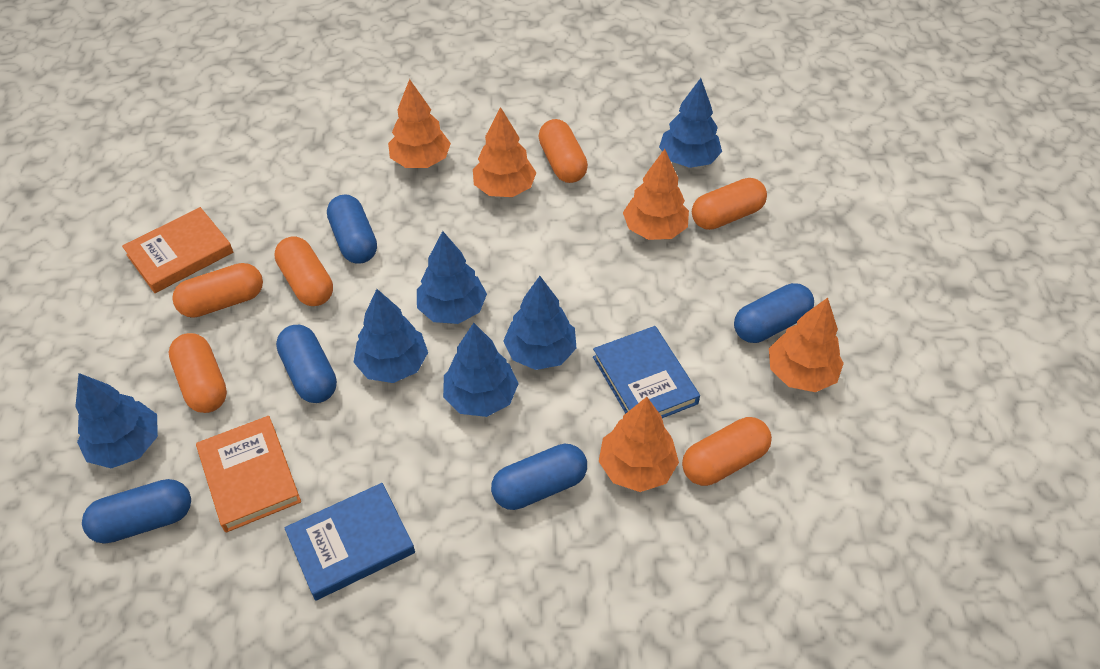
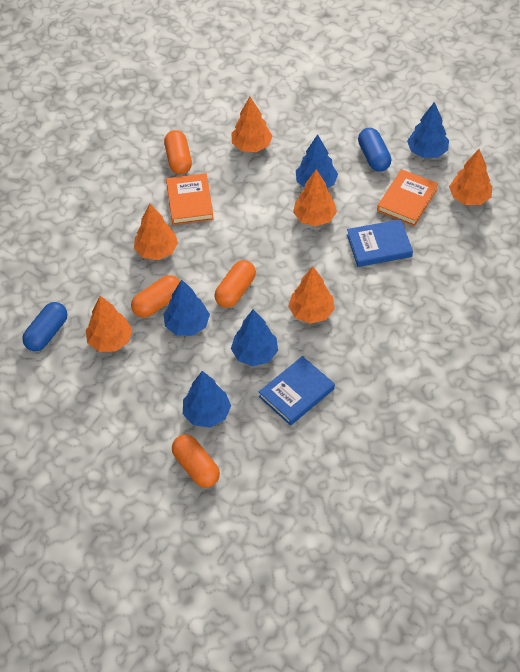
blue capsule: [82,479,191,543] [276,325,337,403] [327,194,377,264] [491,443,587,510] [734,283,814,343] = 5 -> [22,302,67,351] [358,128,391,172] = 2
blue tree: [75,373,158,468] [354,289,428,383] [417,231,487,324] [443,323,519,417] [503,276,577,370] [659,78,722,168] = 6 -> [164,279,210,336] [183,371,231,428] [231,309,278,366] [296,135,338,188] [407,102,449,158] = 5
orange capsule: [169,333,227,413] [172,263,263,318] [274,236,333,306] [538,119,588,183] [682,417,772,486] [692,178,767,230] = 6 -> [131,275,180,318] [164,130,192,175] [172,435,220,488] [214,260,256,308] = 4
orange tree: [388,79,451,168] [473,107,537,197] [599,397,679,492] [623,149,689,240] [769,298,844,392] = 5 -> [86,296,132,352] [134,204,178,260] [231,97,273,152] [288,266,335,324] [293,170,337,226] [449,149,492,205] = 6

